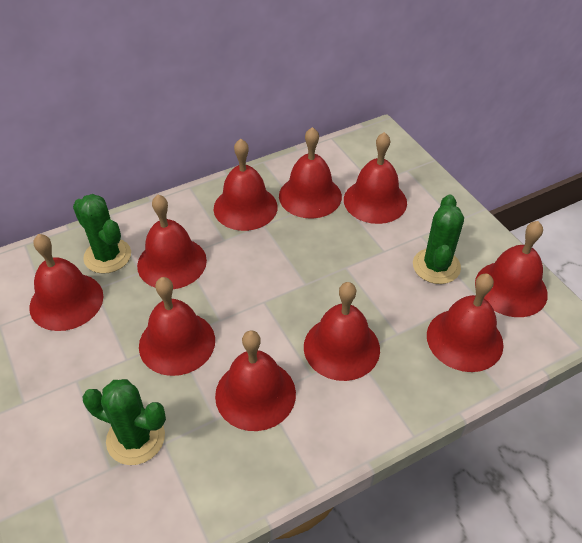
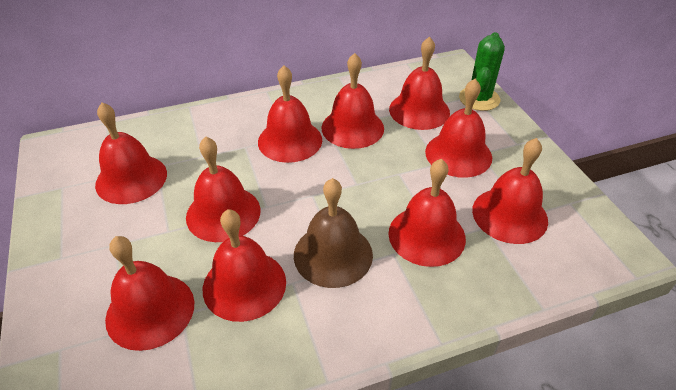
brown bell: none = 0 -> [294,178,373,288] = 1
green cactus: [73,194,131,274] [82,379,166,465] [413,194,464,284] = 3 -> [459,32,505,111] = 1

